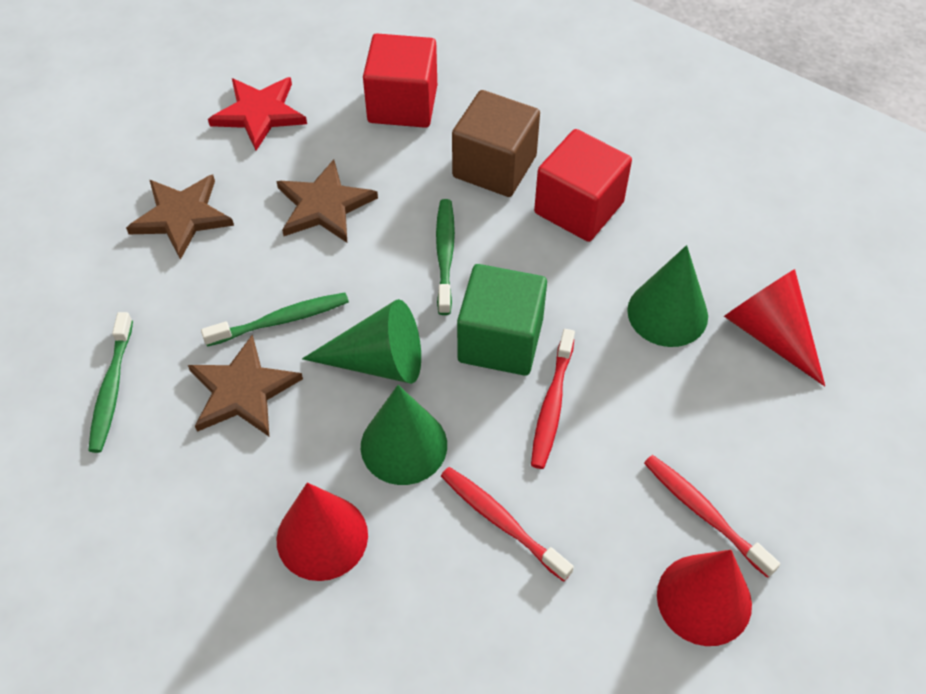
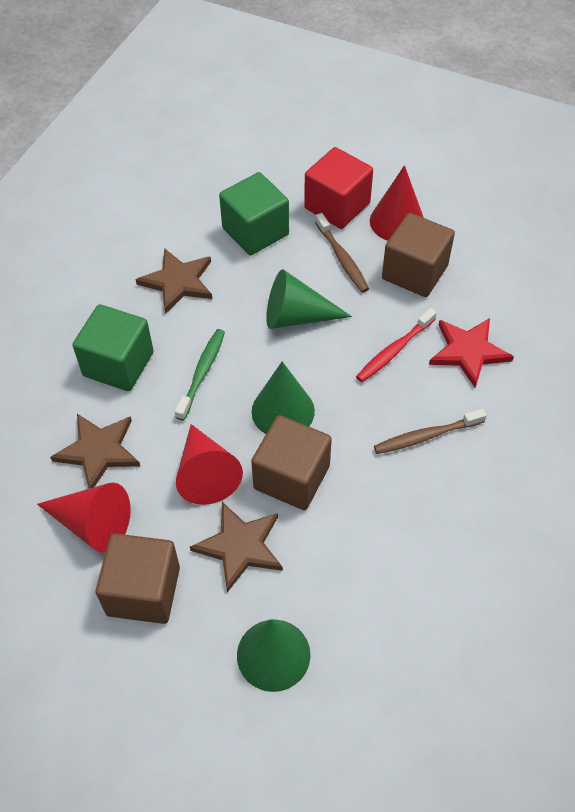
brown cube: [452,90,540,197] = 1 -> [96,533,180,624] [251,415,332,510] [382,213,455,297] = 3
brown toothbrush: none = 0 -> [315,213,369,293] [374,409,487,454] = 2
green cube: [457,264,547,376] = 1 -> [73,304,154,391] [219,172,289,255] = 2
green toothbrush: [88,312,133,453] [201,293,349,347] [436,199,455,315] = 3 -> [175,329,225,421] = 1
red cube: [363,33,437,128] [534,129,632,242] = 2 -> [304,147,373,229] = 1
red toothbrush: [441,467,574,582] [531,329,575,469] [644,455,780,578] = 3 -> [356,308,437,382] = 1

